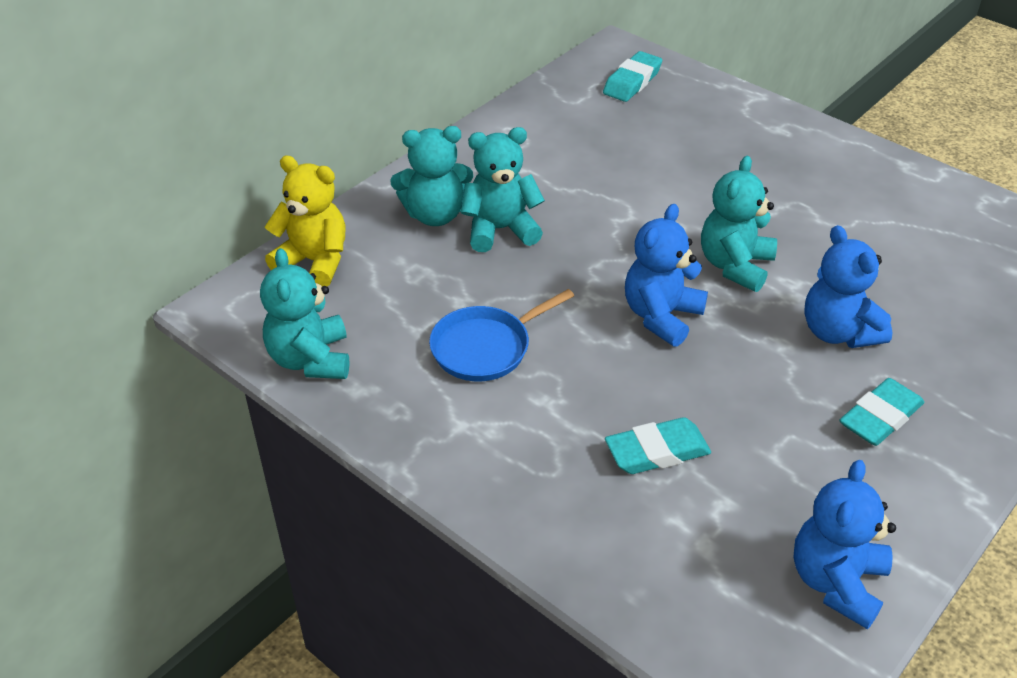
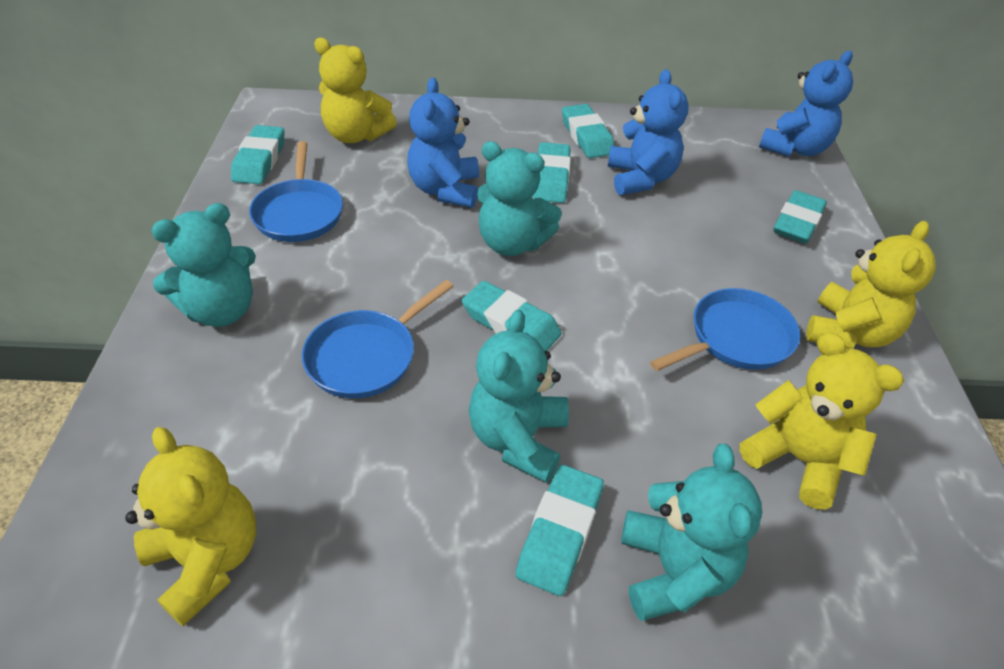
blue pan: [429,289,574,381] = 1 -> [249,141,343,242] [302,280,453,398] [650,288,800,371] = 3
turquoise eraser: [603,51,662,102] [605,417,711,474] [840,378,924,446] = 3 -> [231,125,285,184] [462,281,562,351] [515,465,604,596] [533,142,571,203] [562,104,614,158] [773,190,827,244] = 6
yellow teddy bear: [265,155,346,287] = 1 -> [125,427,256,626] [314,38,397,143] [739,332,904,510] [806,221,936,349] = 4

